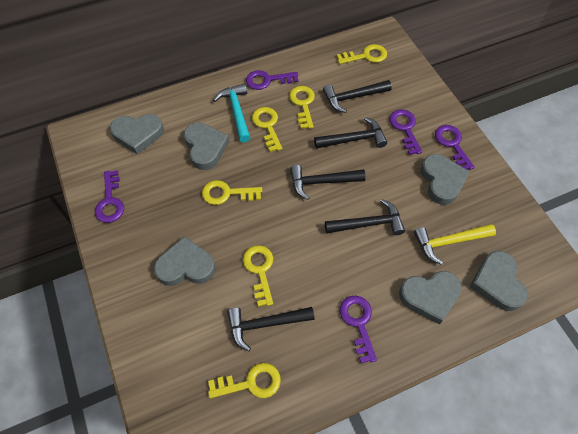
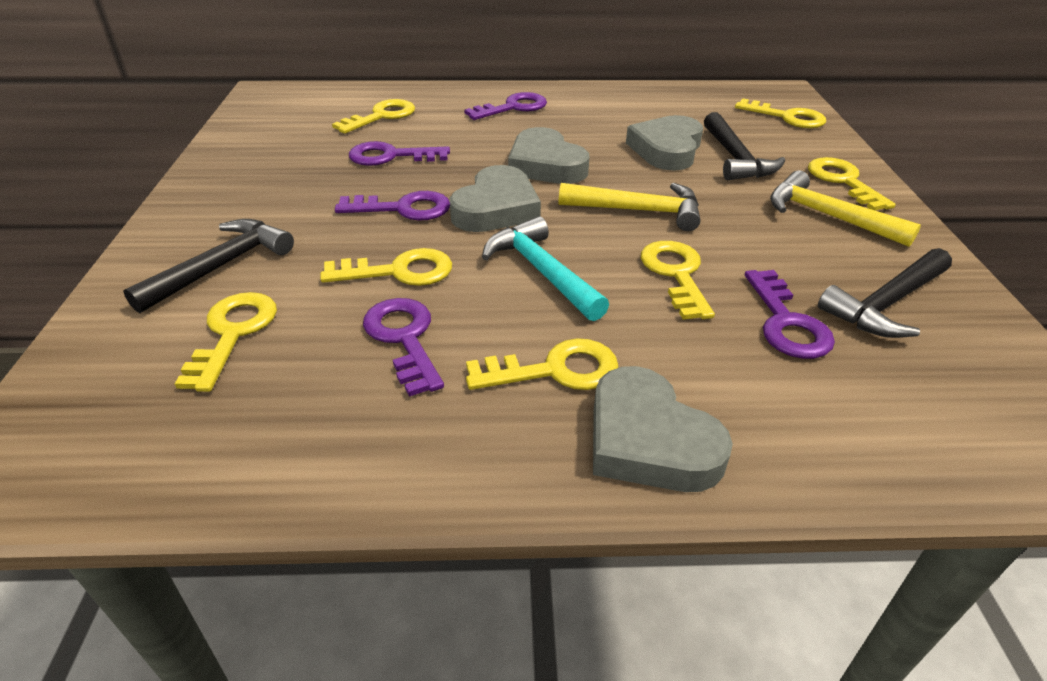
black hammer: [227,307,315,352] [290,165,366,200] [314,117,387,149] [323,80,392,113] [325,199,405,235] = 5 -> [123,219,294,313] [704,112,785,180] [818,248,952,338] = 3
grey heart: [110,114,164,155] [154,236,216,286] [184,123,230,170] [399,271,462,325] [421,154,470,205] [470,251,528,311] = 6 -> [449,165,541,232] [508,127,589,184] [593,366,733,492] [626,115,703,171] = 4
yellow hammer: [414,224,496,265] = 1 -> [559,183,700,231] [770,170,921,247] = 2
yellow key: [202,180,262,205] [208,363,281,399] [243,245,273,307] [252,107,282,152] [289,86,315,129] [337,44,387,64] = 6 -> [175,292,277,392] [320,248,452,286] [332,99,415,134] [466,338,618,390] [641,241,715,320] [735,98,826,128] [808,157,896,210] = 7

